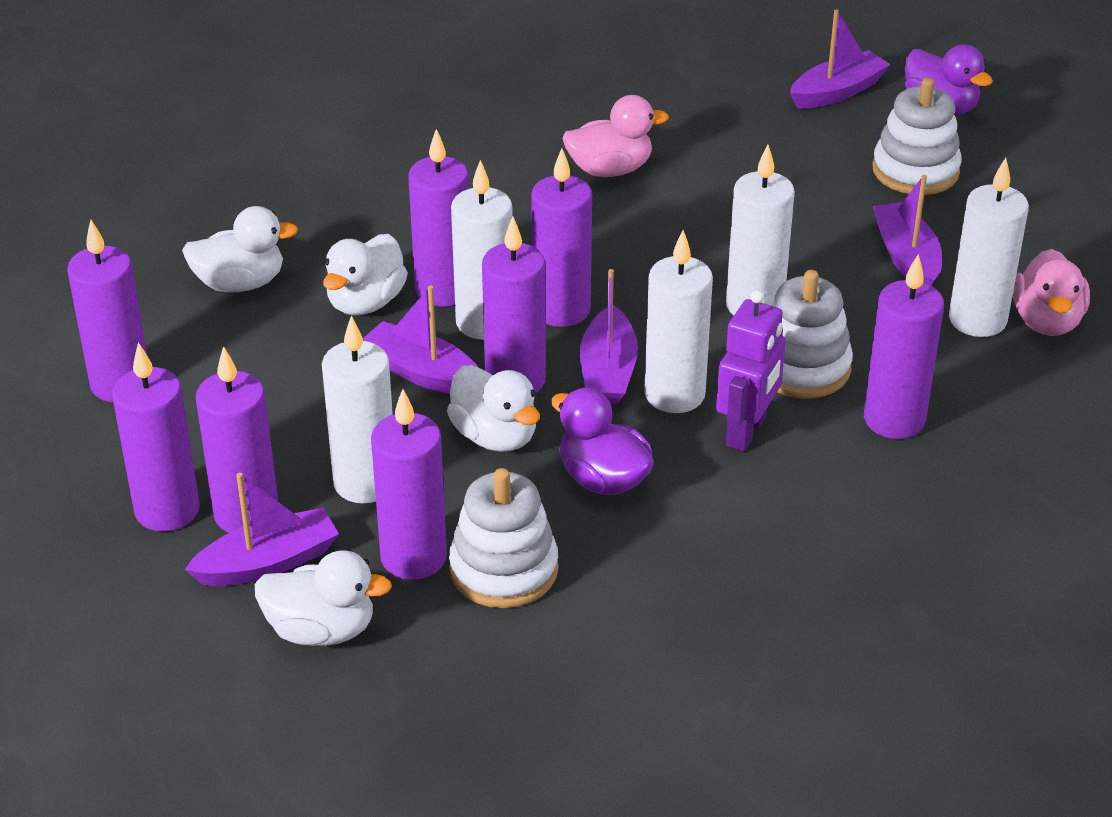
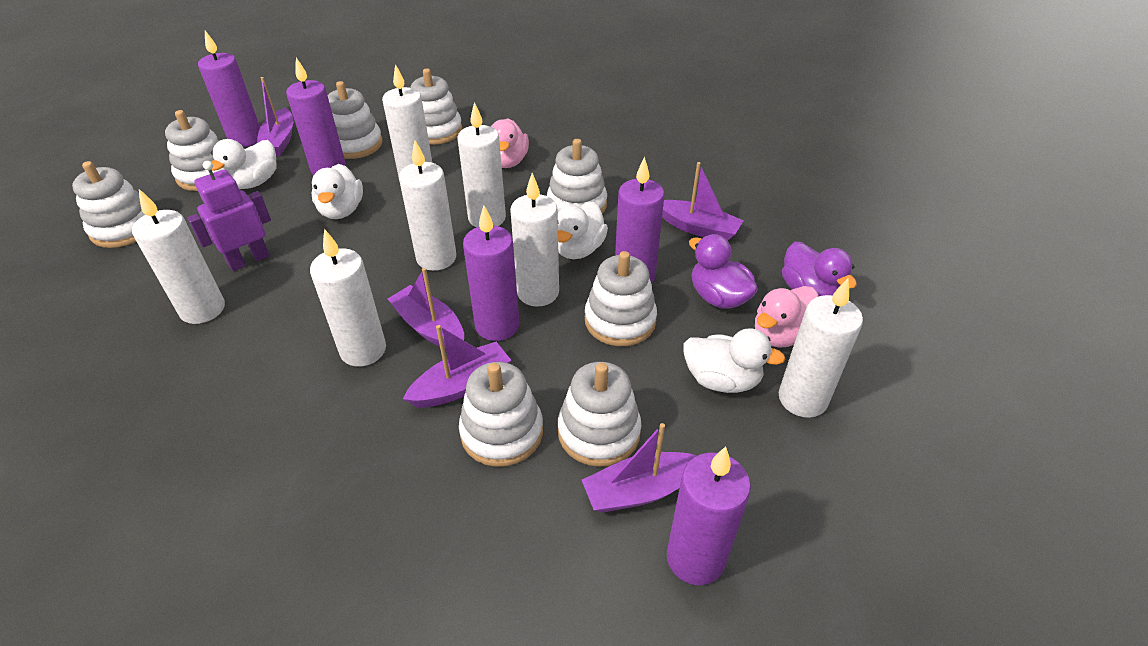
purple candle: [67,220,147,402] [112,342,200,532] [196,346,278,533] [371,389,447,580] [408,129,469,307] [482,216,546,393] [531,148,592,327] [864,254,944,439] = 8 -> [198,30,260,147] [286,57,346,175] [463,205,519,341] [615,156,664,284] [667,446,751,585] = 5
white candle: [322,315,393,503] [451,160,513,340] [644,230,713,413] [726,144,795,316] [949,158,1029,337] = 5 -> [132,189,225,324] [310,229,386,367] [382,64,432,177] [399,141,456,271] [457,102,506,228] [510,173,559,307] [779,278,863,418] = 7
white stacking toy: [449,468,558,608] [771,270,853,399] [872,78,962,195] = 3 -> [72,161,145,248] [165,110,223,191] [327,81,383,159] [411,68,462,145] [459,362,543,467] [547,139,607,214] [558,362,641,467] [585,251,657,346] = 8

